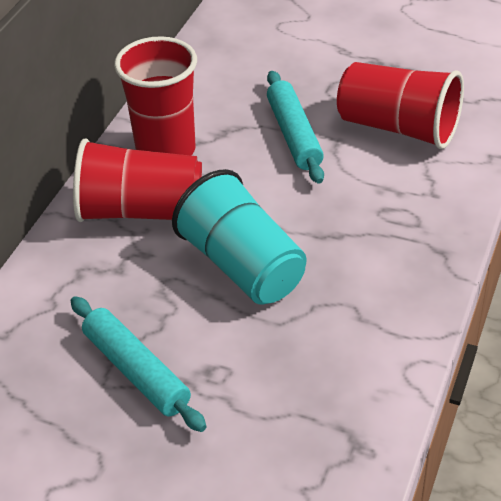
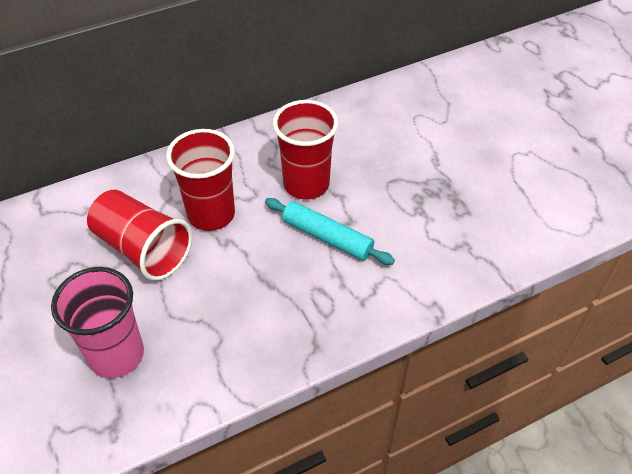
pink cup: none = 0 -> [51,267,144,378] = 1
turquoise cup: [172,169,307,304] = 1 -> none = 0
turquoise rolling pin: [71,296,206,432] [267,71,324,184] = 2 -> [265,198,395,265] = 1

